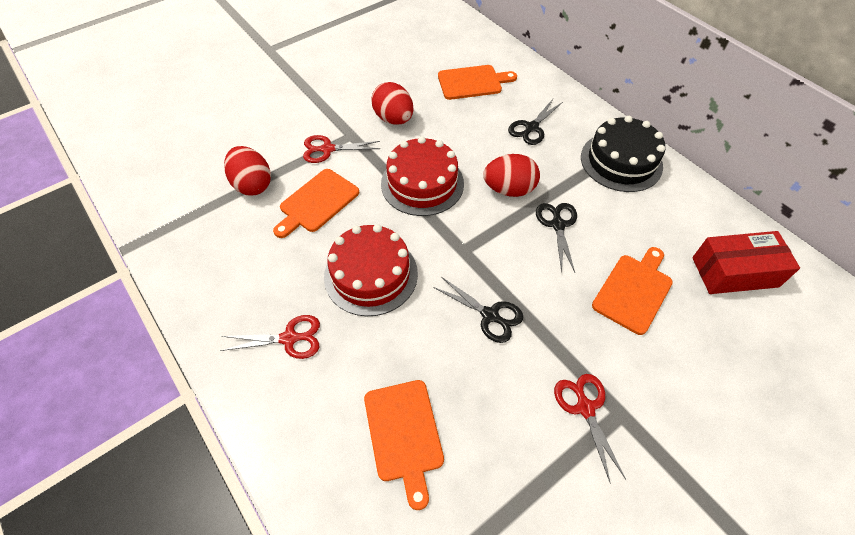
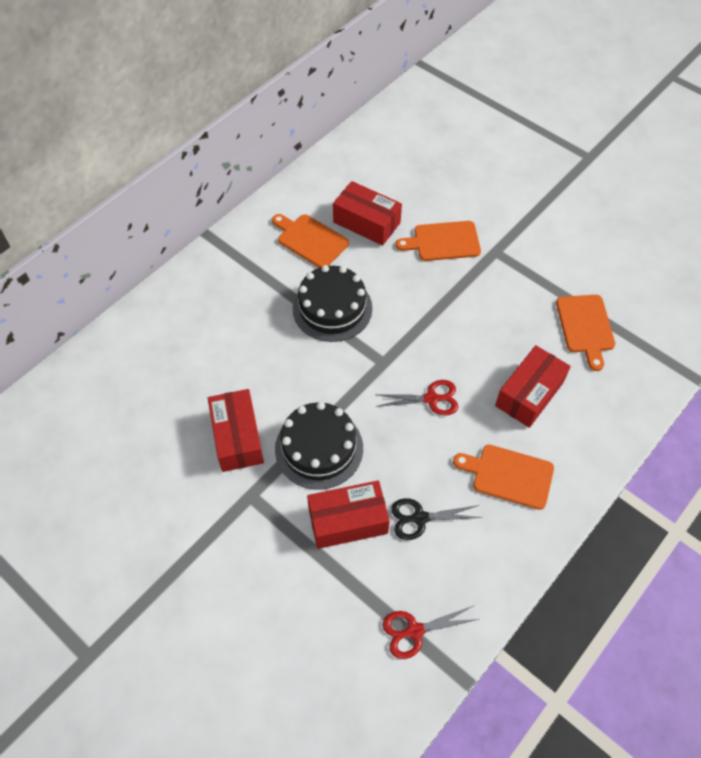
black cake: [581,116,666,192] = 1 -> [275,402,363,490] [293,265,372,342] = 2
black scissors: [433,277,523,343] [508,99,563,145] [536,203,577,273] = 3 -> [391,498,482,540] = 1
red box: [692,231,800,294] = 1 -> [208,389,264,472] [307,480,390,549] [333,181,402,246] [495,345,571,428] = 4
red cake: [324,224,418,316] [381,136,464,216] = 2 -> none = 0
red egg: [224,146,271,196] [371,82,414,125] [483,154,540,197] = 3 -> none = 0
red scissors: [220,315,320,359] [303,135,380,163] [554,374,626,484] = 3 -> [375,380,458,416] [383,606,479,659] = 2

